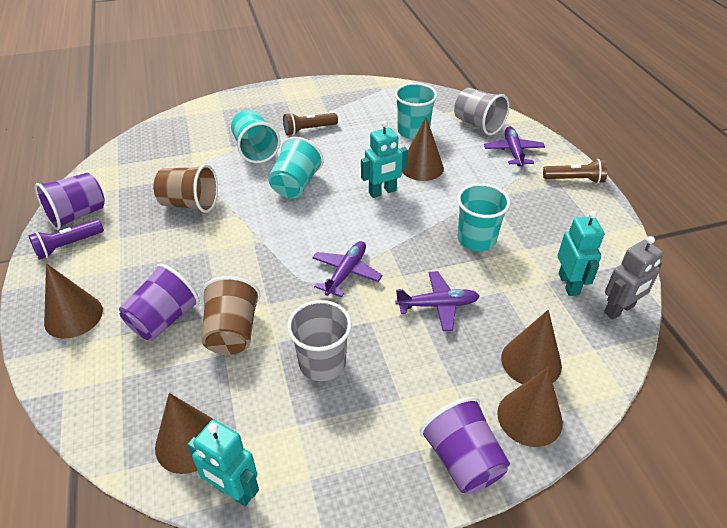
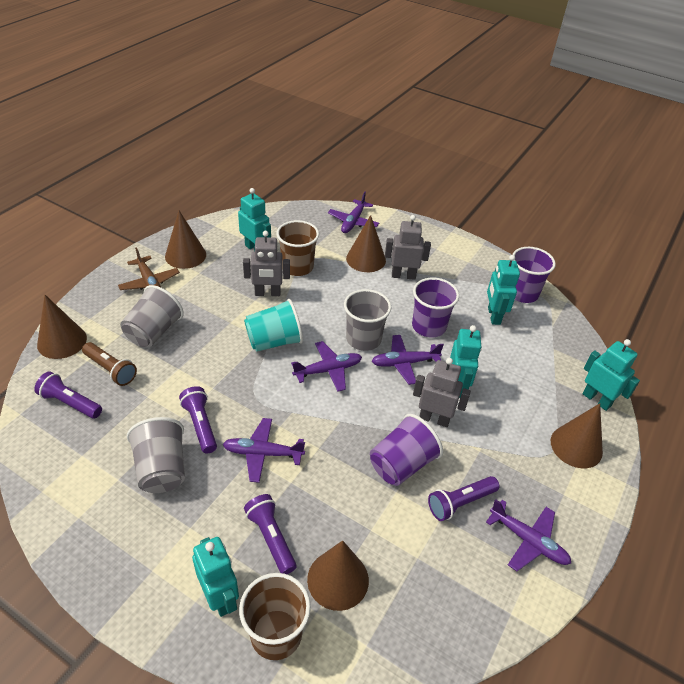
brown flashlight: [283,113,338,135] [543,159,607,184] = 2 -> [82,342,137,386] = 1
brown plane: none = 0 -> [118,248,180,290] = 1
grey cup: [287,300,352,381] [454,88,510,135] = 2 -> [120,285,184,347] [127,417,185,493] [344,289,391,351] = 3
grey robot: [604,236,663,320] = 1 -> [243,231,290,296] [385,215,431,280] [413,358,471,427] = 3
purple flashlight: [29,219,104,260] = 1 -> [34,371,102,419] [179,386,217,454] [244,494,296,574] [428,476,499,521] = 4
purple plane: [312,241,383,297] [395,271,480,331] [484,126,545,167] = 3 -> [223,418,305,483] [291,341,362,392] [328,192,379,233] [372,335,444,385] [486,499,571,571] = 5
turquoise cup: [231,110,281,163] [268,137,324,198] [395,83,437,139] [457,183,510,251] = 4 -> [244,299,303,352] = 1
turquoise robot: [187,420,259,506] [361,121,408,198] [558,211,604,296] = 3 -> [192,537,239,617] [238,188,271,252] [450,325,482,398] [487,255,520,325] [582,339,640,411] = 5

